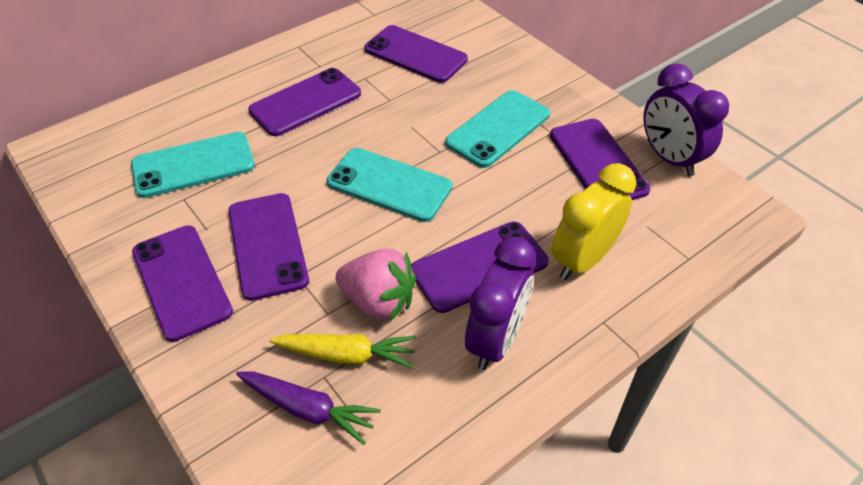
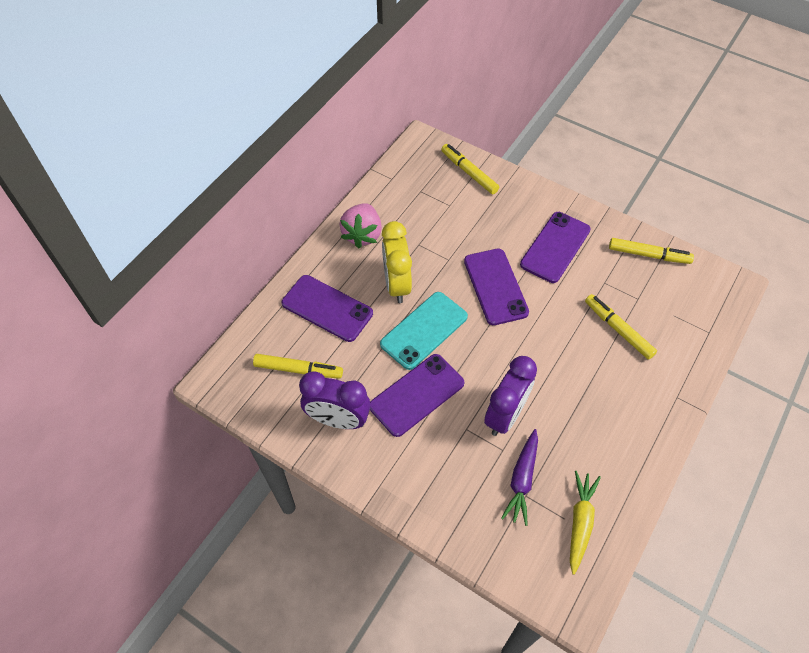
purple phone: [132,225,233,342] [228,193,309,301] [248,68,361,136] [364,25,468,83] [411,222,549,313] [550,119,650,200] = 6 -> [282,275,373,342] [370,354,464,437] [464,249,529,325] [520,212,591,283] = 4
turquoise phone: [131,132,255,198] [327,148,453,222] [445,90,550,168] = 3 -> [380,292,468,370] = 1
yellow marker: none = 0 -> [253,354,343,379] [441,144,499,194] [585,294,657,360] [609,238,694,264] = 4

